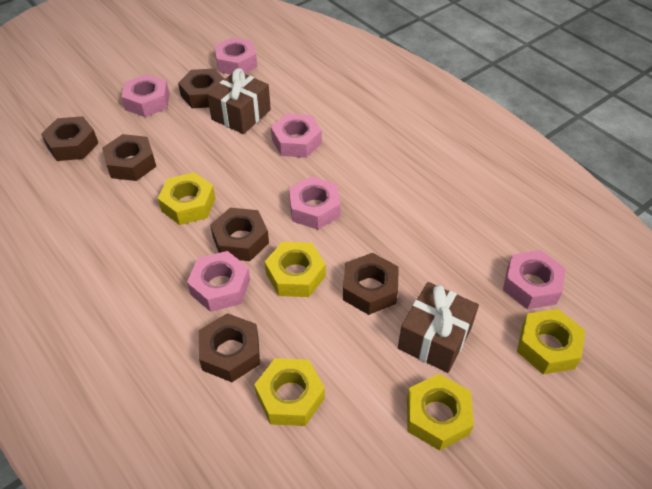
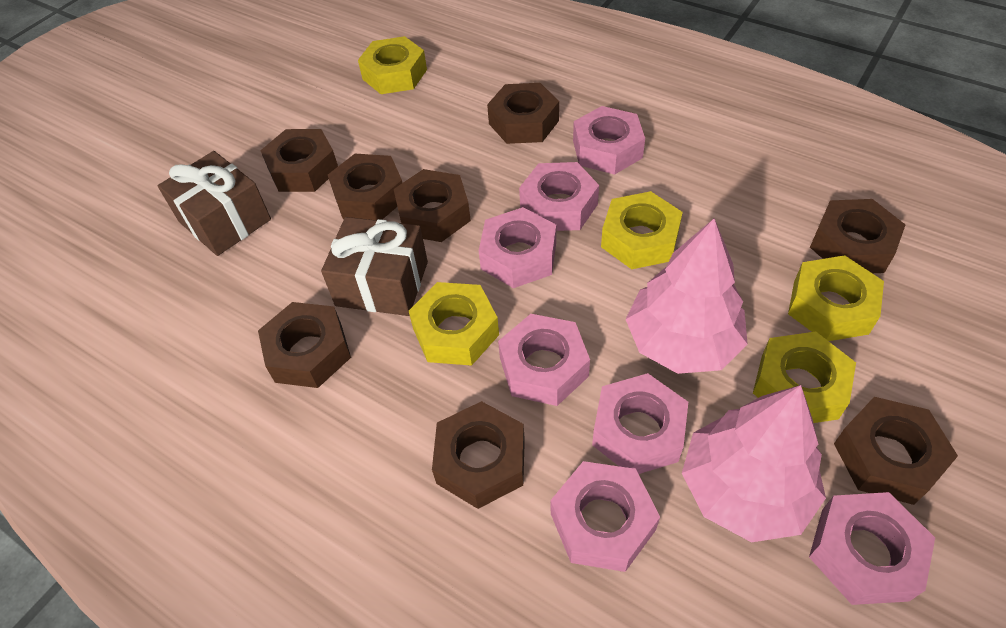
brown nut: [41,116,98,161] [102,134,156,181] [178,69,224,108] [199,313,260,382] [210,208,269,261] [343,253,399,315] = 6 -> [258,302,351,388] [260,129,338,192] [328,154,403,220] [394,169,471,242] [432,401,525,509] [487,83,559,144] [810,199,906,273] [834,397,958,505] = 8
pink nut: [122,74,169,117] [187,251,250,312] [214,37,257,75] [271,114,322,158] [289,176,341,230] [503,250,566,309] = 6 -> [479,207,556,288] [498,314,590,406] [519,162,599,231] [551,461,660,572] [573,106,645,175] [592,373,688,474] [809,492,935,605] = 7
pink tree: none = 0 -> [625,218,748,374] [682,385,826,542] = 2

